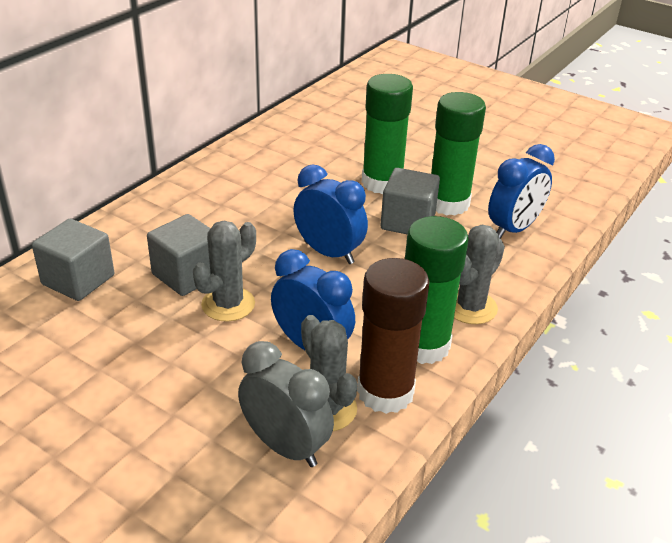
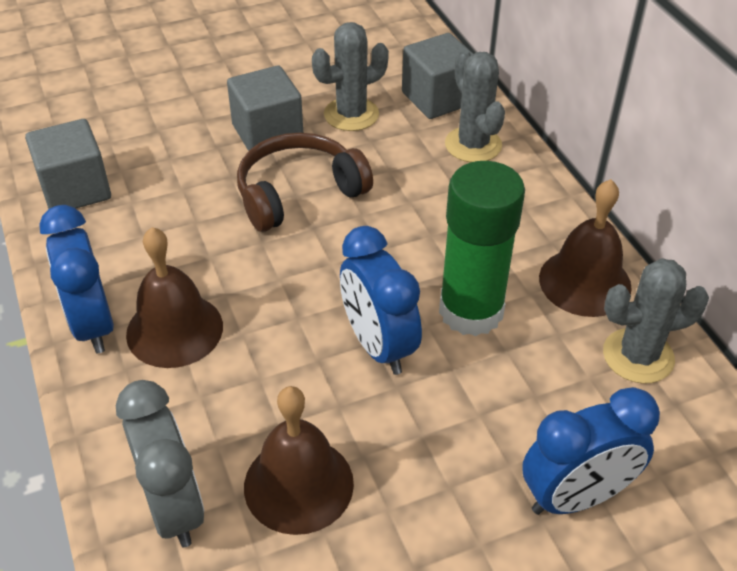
brown bell: none = 0 -> [126,227,223,368] [244,386,354,535] [539,179,632,317] = 3
brown glue stick: [357,258,430,414] = 1 -> none = 0
brown headphones: none = 0 -> [237,133,373,232] = 1
green glue stick: [362,74,413,194] [405,216,469,364] [431,92,486,215] = 3 -> [439,161,525,336] = 1

